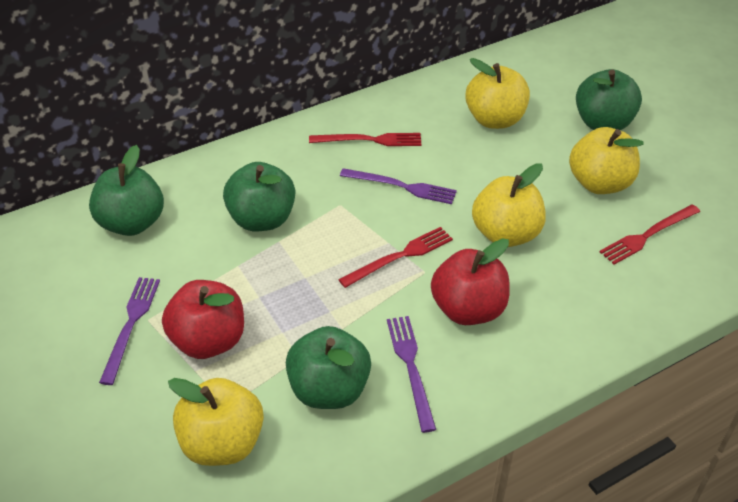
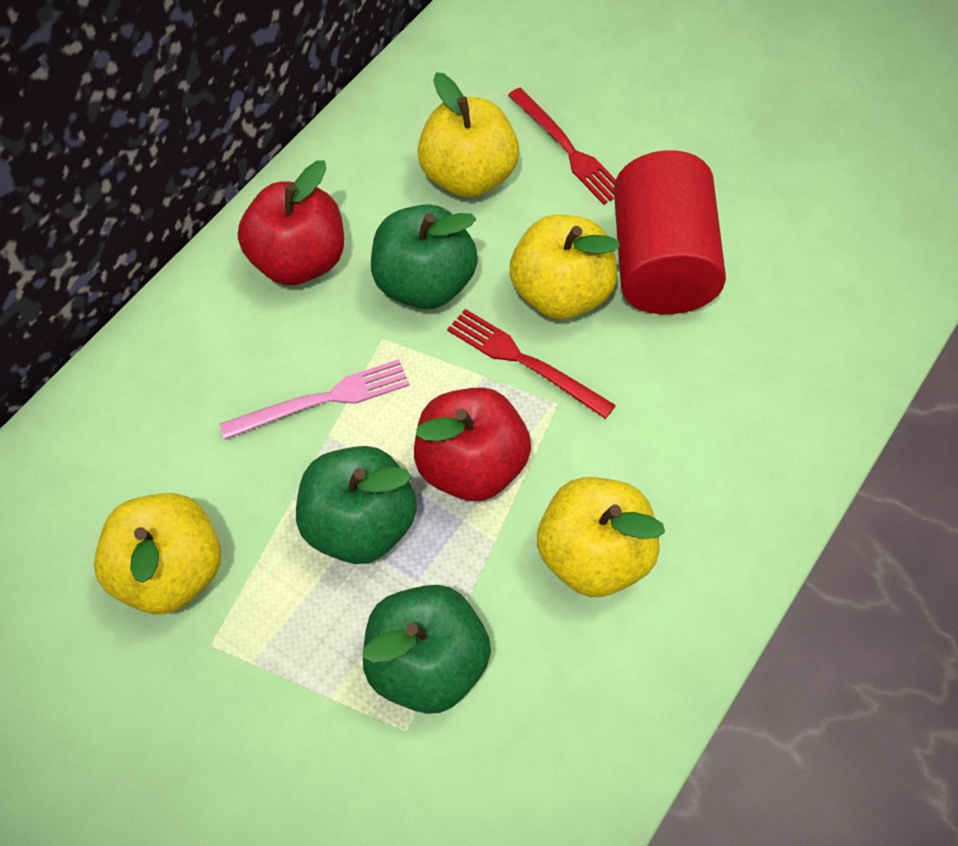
green apple: [89,145,164,236] [223,162,295,231] [286,326,371,409] [576,69,642,130] = 4 -> [296,446,417,564] [363,585,491,714] [371,204,478,309] = 3
pink fork: none = 0 -> [219,359,410,440] = 1
purple fork: [99,277,160,385] [340,168,457,204] [387,316,436,433] = 3 -> none = 0
red cylinder: none = 0 -> [614,150,726,314] = 1
red fork: [309,133,421,146] [338,227,453,288] [600,204,700,265] = 3 -> [447,309,616,419] [508,88,616,205] = 2

